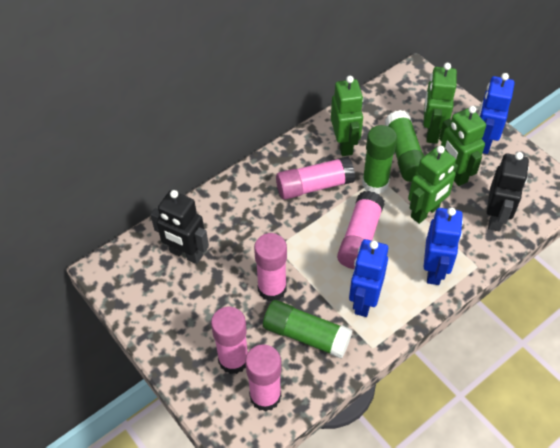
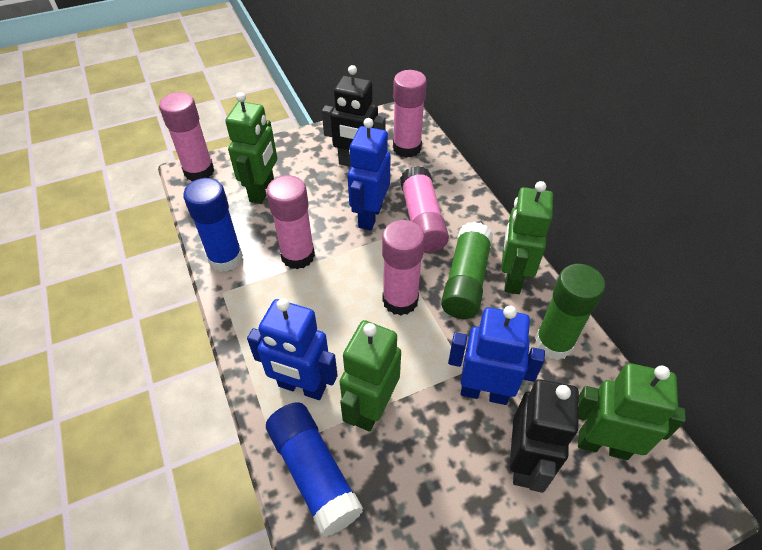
blue glue stick: none = 0 -> [183,178,243,272] [266,402,363,537] = 2
green glue stick: [263,300,352,359] [362,125,397,194] [385,110,424,182] = 3 -> [441,222,493,319] [535,264,605,360] = 2

